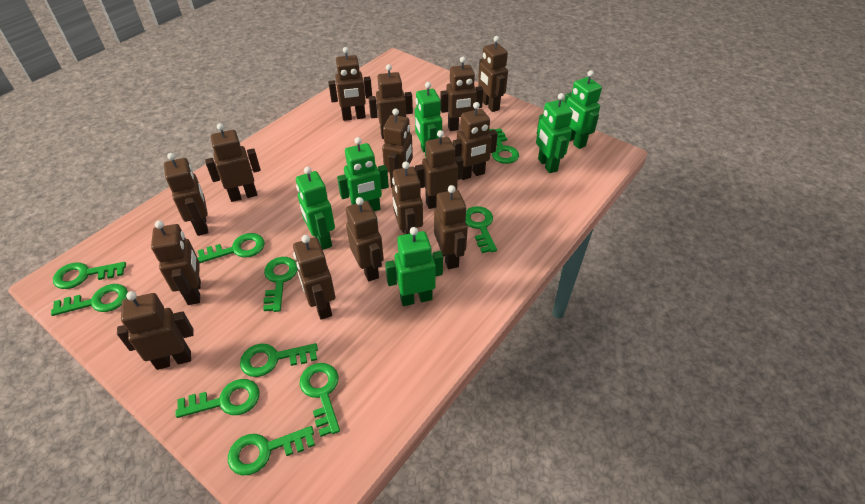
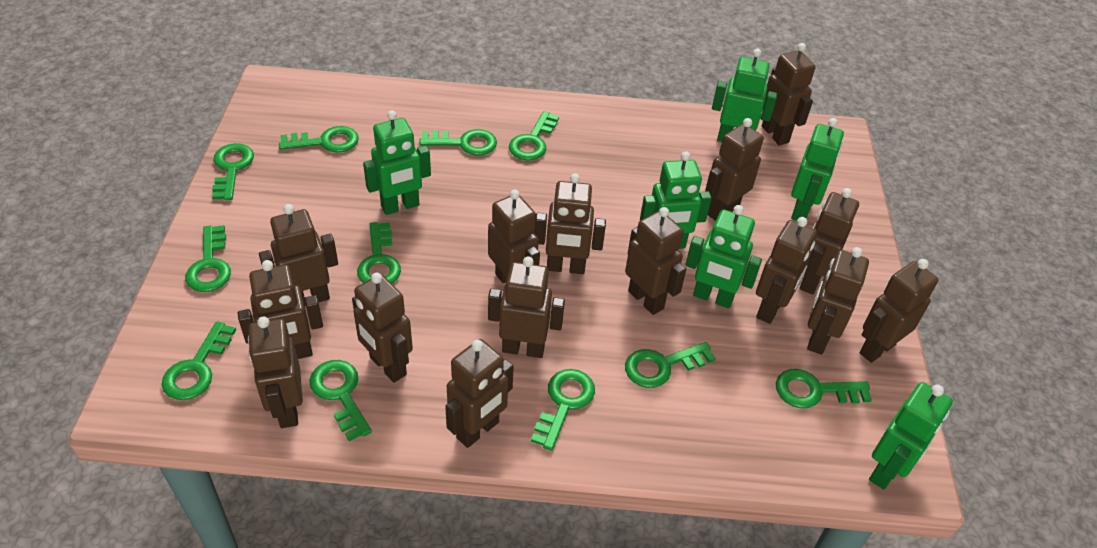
green key: [51,284,128,316] [53,262,126,289] [175,379,260,418] [198,233,265,263] [228,426,315,475] [240,343,318,377] [263,257,298,312] [299,363,340,437] [465,206,497,253] [489,128,519,164] = 10 -> [162,321,236,400] [185,225,231,292] [212,143,254,200] [279,126,359,153] [309,360,372,441] [357,222,401,283] [419,129,497,155] [509,111,559,161] [531,369,595,451] [625,342,716,388] [776,369,872,408] = 11

